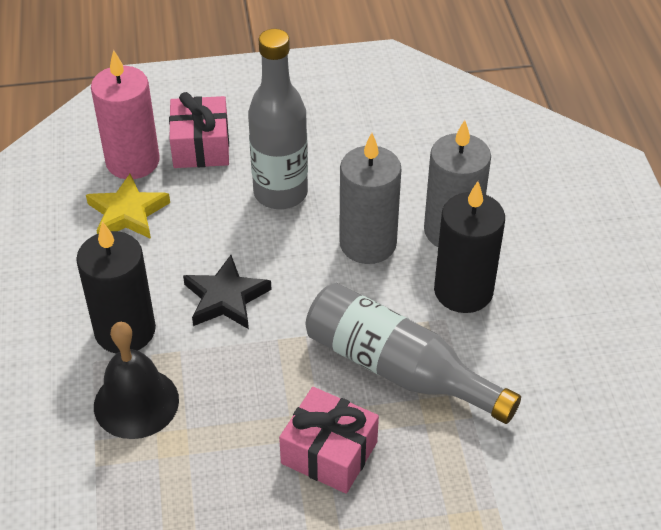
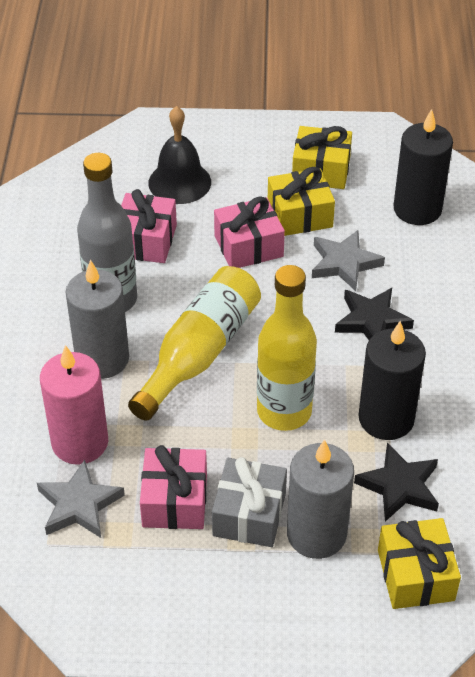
black star: [183,255,272,329] = 1 -> [335,288,414,340] [354,443,439,522] = 2
grey bottle: [248,29,308,209] [306,283,521,424] = 2 -> [77,153,137,312] = 1
grey gift: none = 0 -> [212,457,287,547] = 1
grey star: none = 0 -> [37,460,125,538] [312,230,385,291] = 2
pink gift: [169,92,229,168] [279,387,379,494] = 2 -> [121,189,177,263] [140,445,207,529] [214,197,285,268] = 3
yellow bottle: none = 0 -> [128,266,261,421] [257,265,317,431] = 2
yellow gift: none = 0 -> [268,167,335,236] [292,126,352,189] [378,518,461,609] = 3
yellow star: [86,174,170,239] = 1 -> none = 0

